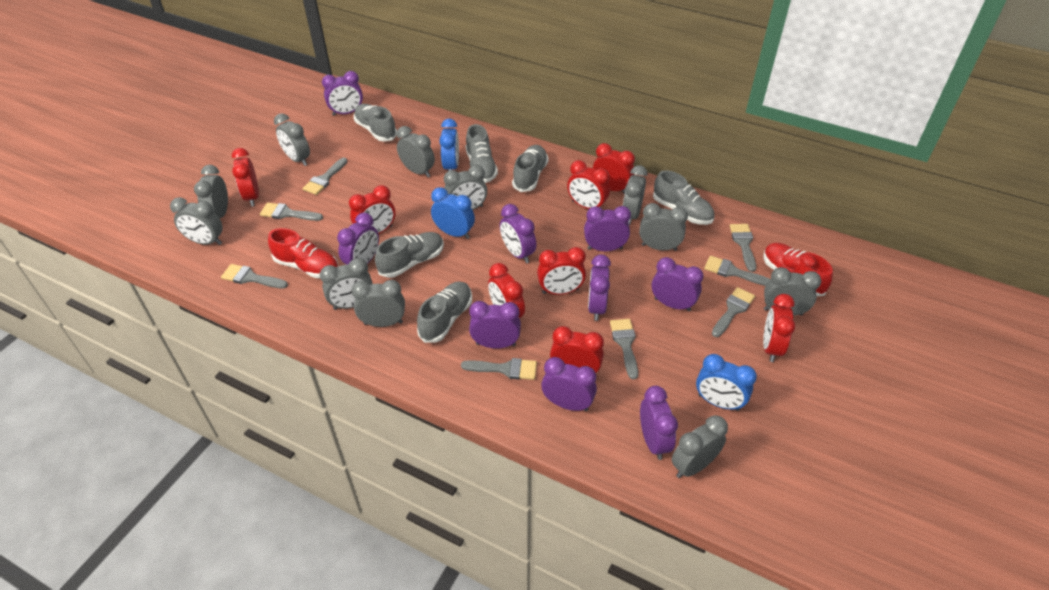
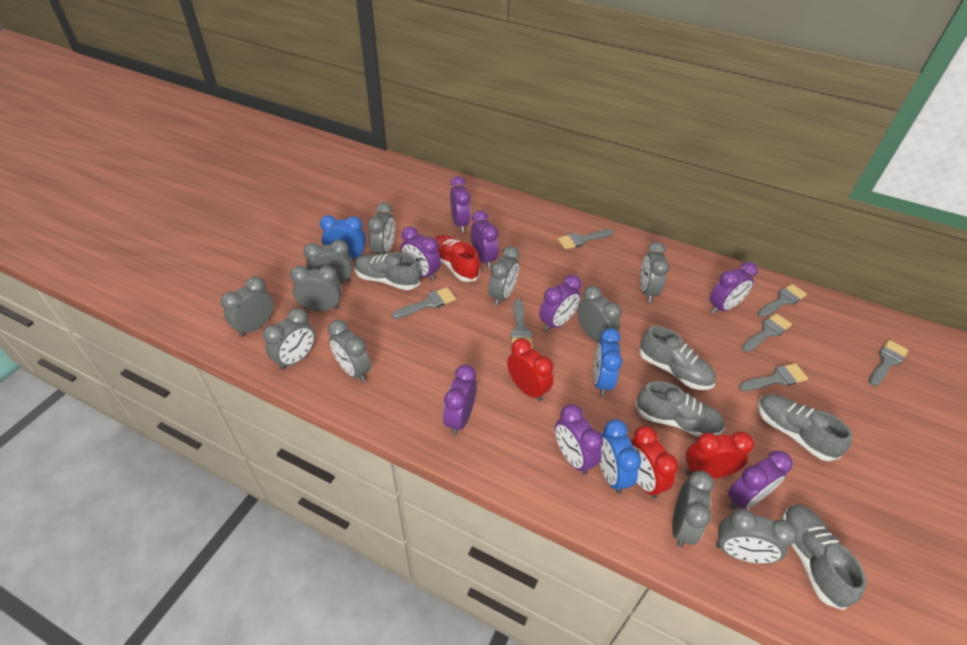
grey brush: [221,264,288,289] [260,203,323,221] [302,157,348,195] [461,358,537,380] [610,319,638,379] [704,256,770,286] [712,287,755,337] [730,224,756,272] = 8 -> [392,287,456,319] [511,299,533,349] [558,229,613,250] [739,363,808,391] [742,313,792,352] [757,284,807,317] [869,340,909,386] = 7
grey shoe: [354,104,397,142] [375,232,444,278] [417,281,472,343] [466,124,498,183] [512,145,549,192] [653,170,715,225] = 6 -> [354,253,420,290] [636,381,725,437] [640,326,716,390] [758,394,853,461] [781,505,866,610] = 5
purple clock: [322,71,363,116] [337,212,379,265] [469,301,521,349] [500,204,536,263] [541,357,597,411] [584,206,631,251] [588,254,611,321] [640,386,678,460] [652,257,704,311] = 9 -> [401,227,441,281] [443,365,477,435] [450,176,471,232] [471,210,498,268] [539,275,581,331] [555,404,603,475] [710,262,758,314] [728,450,793,510] = 8
red clock: [232,148,259,206] [349,185,395,234] [488,263,525,318] [537,247,586,295] [550,326,604,373] [567,160,610,209] [593,143,635,194] [763,294,795,362] = 8 -> [507,338,553,401] [630,426,678,498] [685,431,754,479] = 3
red shoe: [268,228,338,278] [763,243,833,296] = 2 -> [434,235,480,282] = 1

